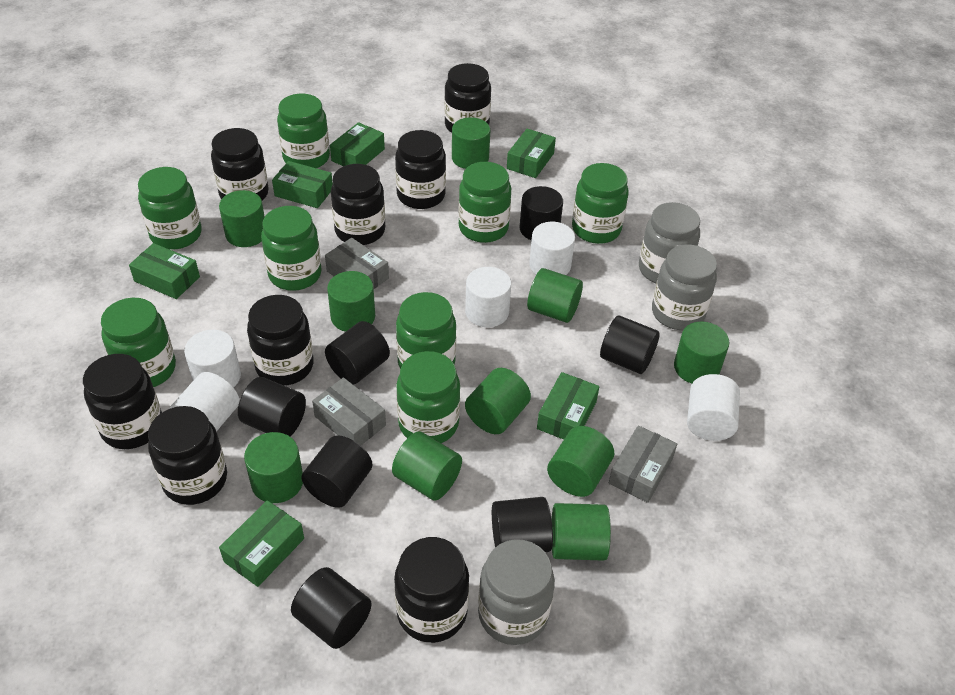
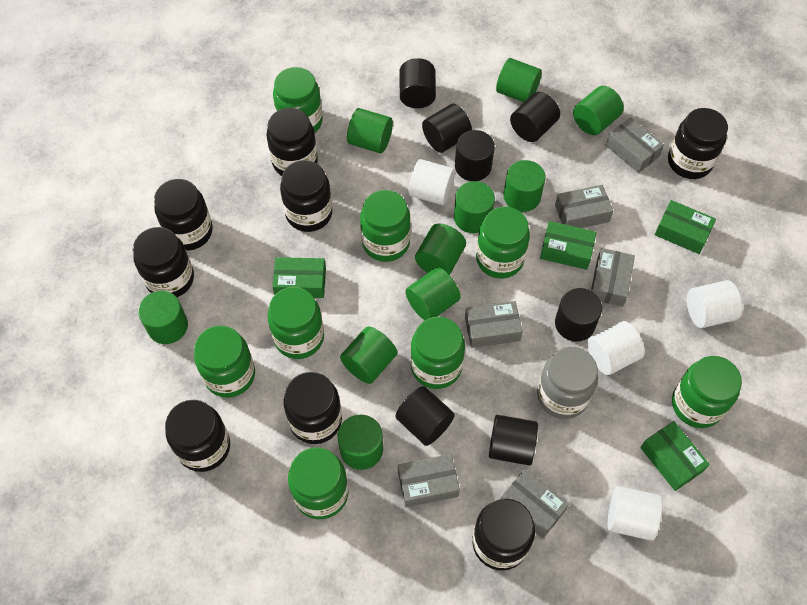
green box: [129,243,200,299] [219,500,304,587] [272,161,333,208] [330,122,385,166] [507,129,556,178] [537,372,599,439] = 6 -> [272,257,326,298] [540,221,597,270] [640,421,710,491] [655,200,716,254] = 4
grey box: [312,378,386,446] [325,238,389,289] [609,425,677,503] = 3 -> [398,454,460,507] [465,301,523,348] [501,469,569,539] [555,185,613,228] [591,248,635,307] [606,117,664,173] = 6
grey jar: [478,539,555,645] [639,202,700,283] [652,244,717,330] = 3 -> [537,347,598,419] = 1
white cylinder: [170,372,240,432] [184,330,241,388] [465,267,511,327] [529,222,575,275] [687,374,740,441] = 5 -> [409,159,455,205] [587,321,645,375] [608,486,662,541] [687,280,742,328] = 4

